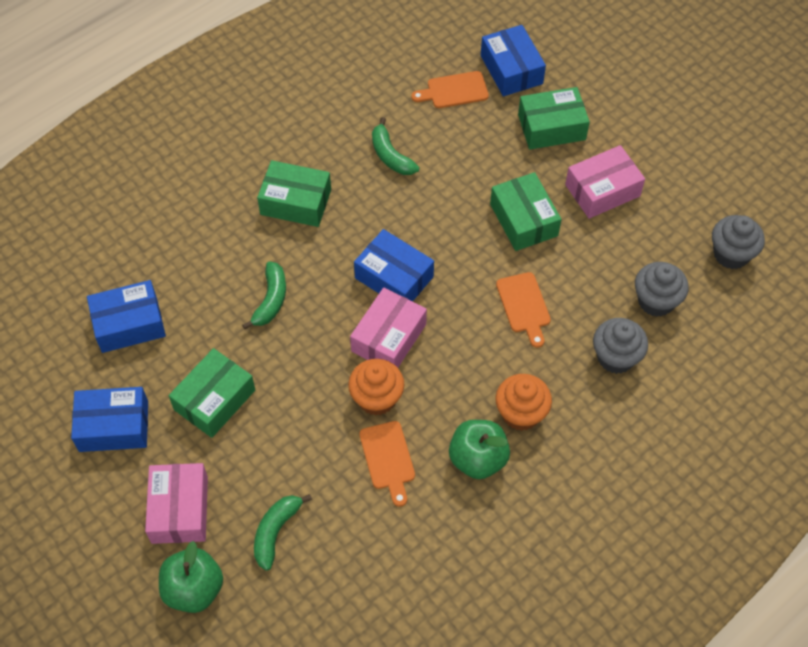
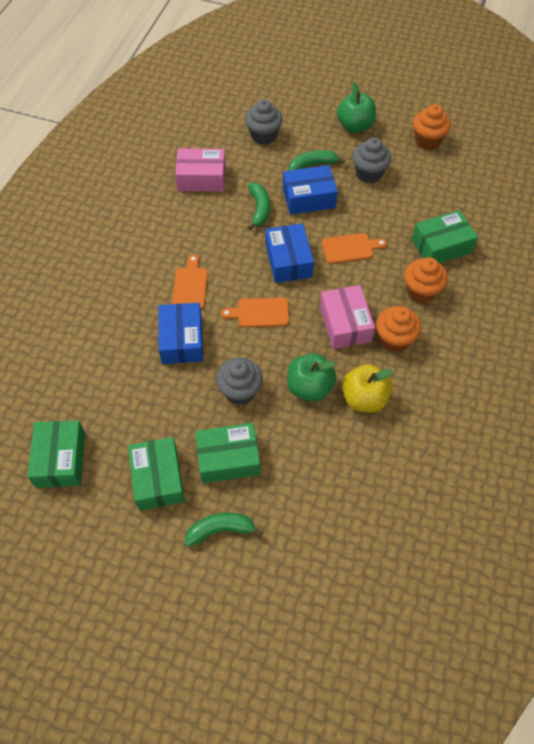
blue box: [71,387,148,452] [87,280,166,353] [354,229,434,302] [481,25,546,96] = 4 -> [158,303,203,364] [265,223,314,283] [283,165,338,215] = 3
orange cupcake: [348,359,404,416] [495,374,552,431] = 2 -> [376,306,421,352] [404,257,448,303] [413,104,451,150] = 3
pink box: [145,463,208,544] [350,287,427,368] [565,145,645,219] = 3 -> [175,148,226,192] [320,285,375,349] = 2
yellow apple: none = 0 -> [342,364,393,413] = 1

